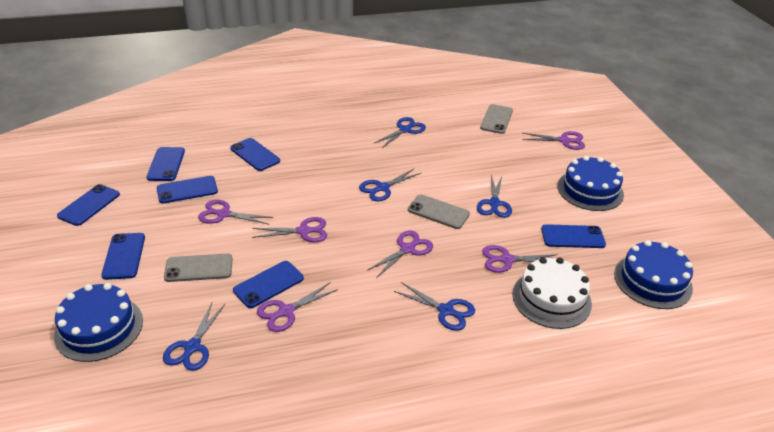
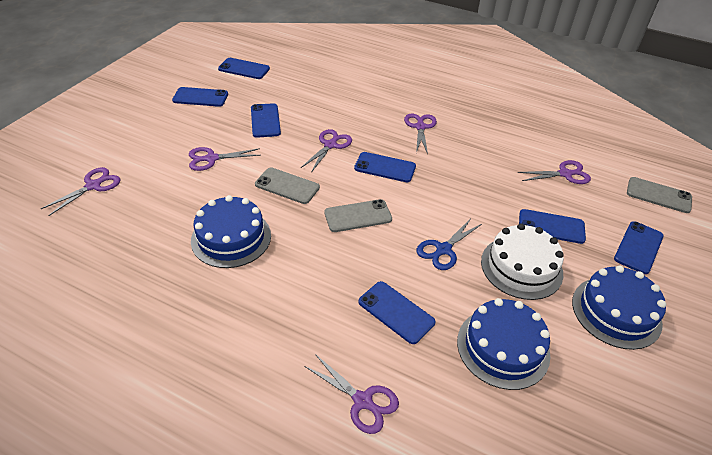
blue scissors: [163,303,225,371] [359,168,421,201] [375,117,426,149] [394,282,475,331] [477,175,512,218] = 5 -> [416,218,482,270] = 1

